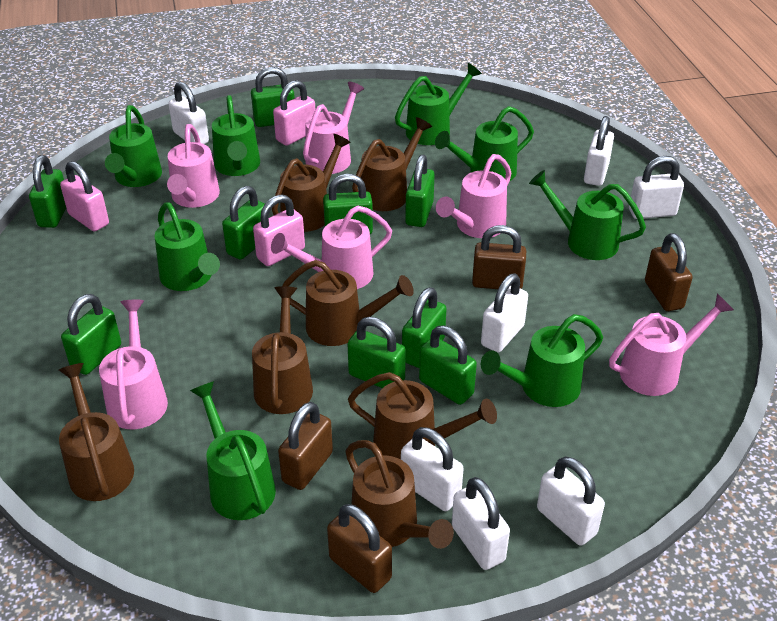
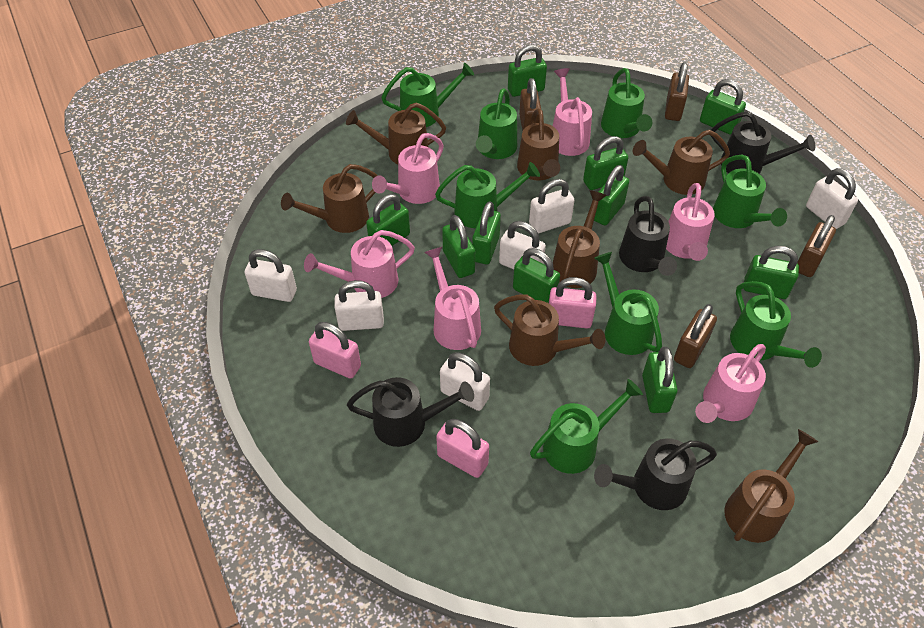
black watering can: none = 0 -> [347,377,474,447] [594,438,717,510] [619,196,677,276] [711,111,815,173] = 4
green padlock: [29,155,66,228] [61,294,121,375] [222,186,265,260] [251,67,295,127] [323,174,373,234] [347,317,406,388] [402,287,447,368] [405,155,435,227] [419,326,477,405] = 9 -> [366,194,410,246] [442,215,475,278] [472,201,501,264] [508,45,547,97] [513,248,560,303] [583,136,628,190] [594,165,629,225] [642,347,678,413] [700,79,746,135] [744,246,799,299] = 10
white padlock: [168,82,209,144] [401,427,464,511] [452,477,510,570] [481,274,528,353] [537,457,605,546] [584,116,614,186] [629,156,684,219] = 7 -> [245,249,297,302] [335,280,384,331] [440,353,490,411] [499,221,546,269] [529,179,575,234] [806,168,858,229] = 6

